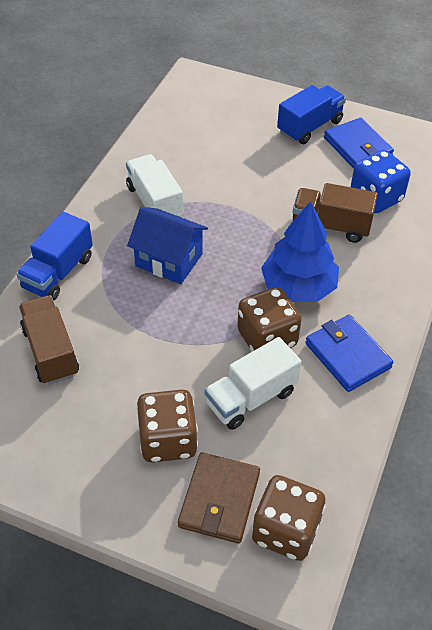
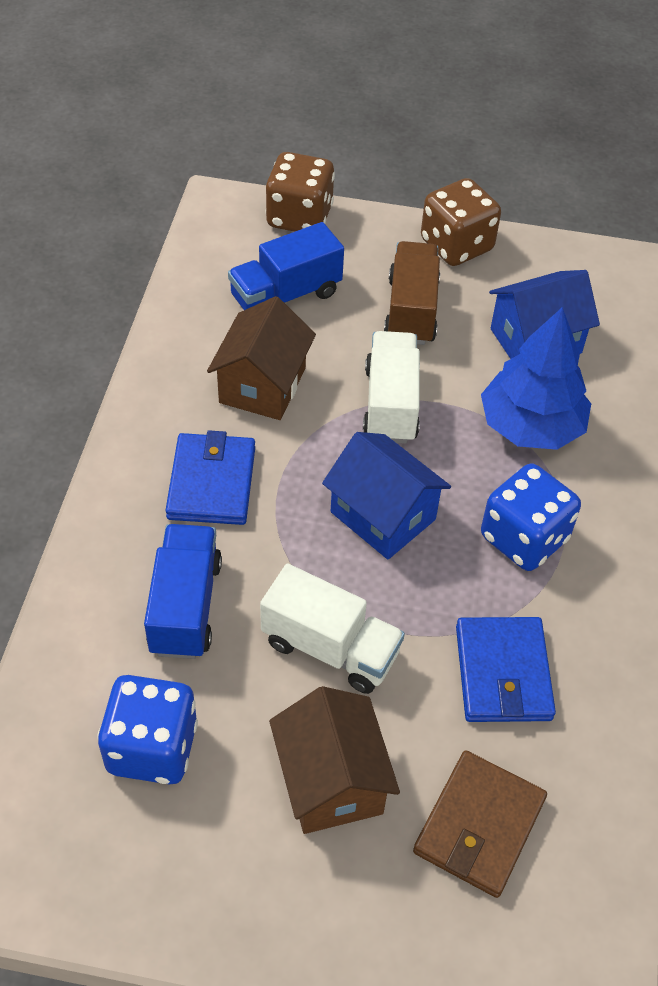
blue dice: [351,150,411,213] = 1 -> [97,675,198,784] [481,463,581,571] = 2
blue house: [127,207,208,284] = 1 -> [322,432,451,560] [489,270,600,359] = 2
brown dice: [136,390,198,463] [237,287,301,352] [252,475,326,561] = 3 -> [265,152,335,232] [421,178,501,266] = 2
brown house: none = 0 -> [207,296,316,420] [269,686,400,834] = 2
brown truck: [19,295,79,385] [293,183,378,243] = 2 -> [384,241,440,345] = 1

